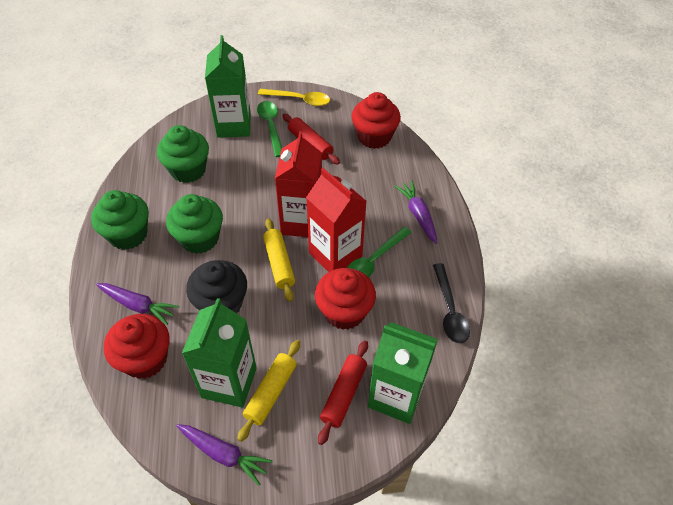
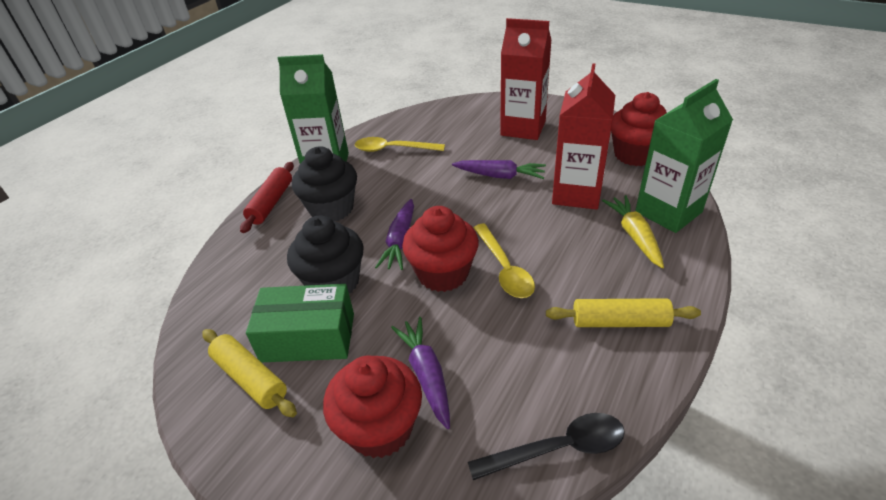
black cupcake: [186,260,247,313] = 1 -> [287,216,364,293] [292,146,357,221] = 2
green box: none = 0 -> [246,284,354,363] = 1
green carton: [182,298,257,407] [205,35,251,138] [368,322,438,424] = 3 -> [278,54,349,164] [635,79,733,233] = 2
green cupcake: [91,190,149,250] [157,125,209,183] [166,194,223,254] = 3 -> none = 0
green spoon: [257,101,282,157] [347,227,411,278] = 2 -> none = 0
red rolling pin: [282,114,340,165] [318,340,368,445] = 2 -> [240,162,294,233] = 1
yellow carrot: none = 0 -> [602,195,664,268] = 1
yellow spoon: [258,89,330,106] = 1 -> [355,137,445,152] [473,224,535,298] = 2

